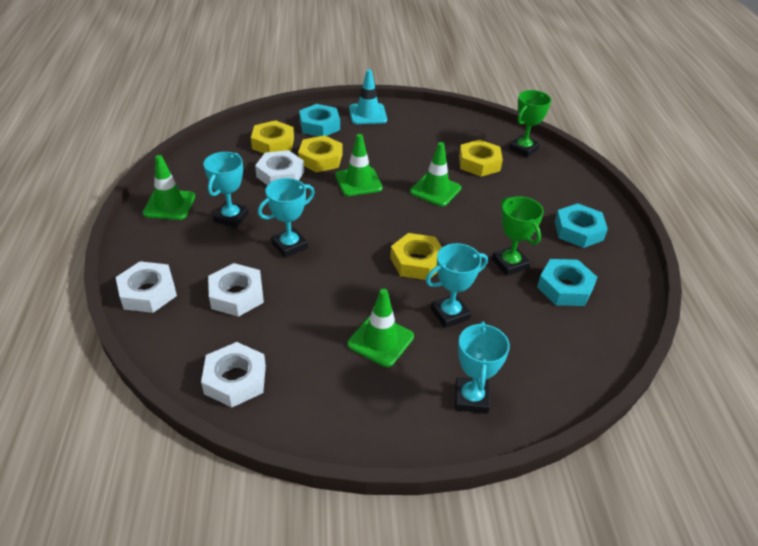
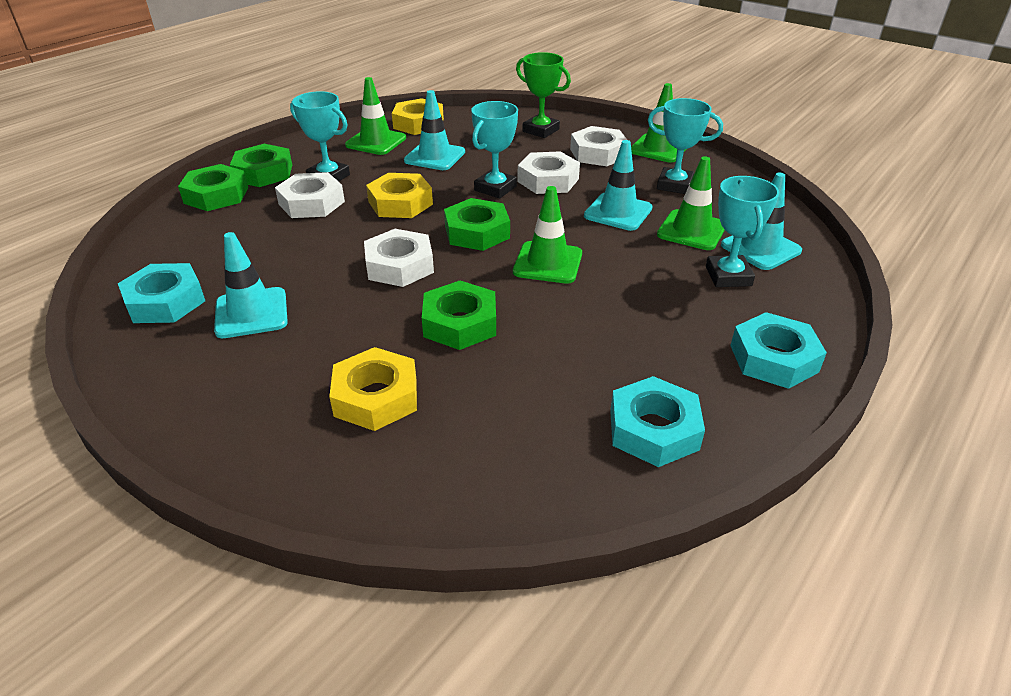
green nut: none = 0 -> [178,164,248,211] [230,144,292,187] [422,281,496,350] [444,198,510,251] = 4
green trophy: [492,196,544,276] [509,90,551,158] = 2 -> [516,52,571,138] = 1
turquoise traffic cone: [349,69,387,124] = 1 -> [214,232,288,338] [404,90,465,170] [584,140,653,231] [721,172,802,270] = 4
yellow nut: [251,120,294,154] [298,135,342,172] [390,233,442,280] [459,140,503,177] = 4 -> [329,347,417,431] [366,173,433,218] [392,98,444,135] = 3

